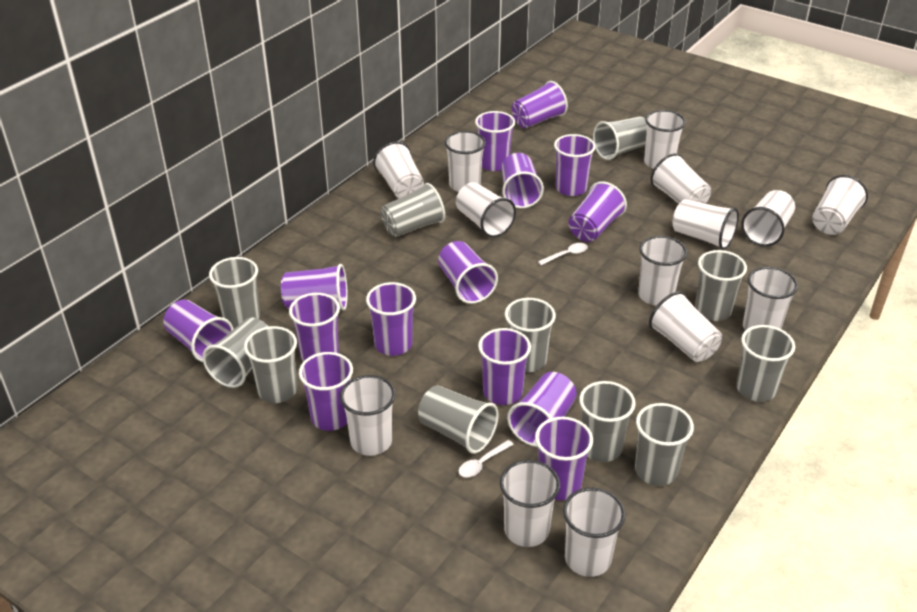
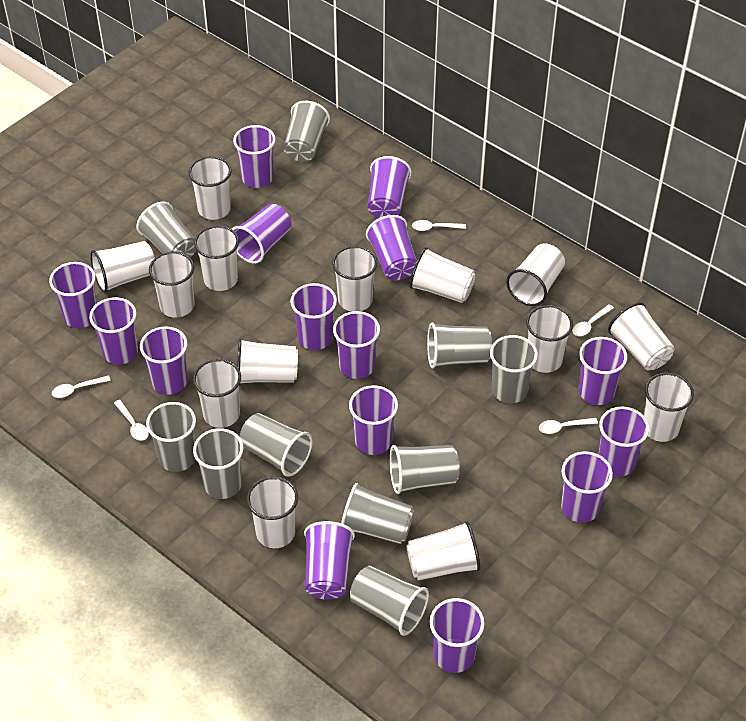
grey cup: [202,317,269,388] [209,257,260,328] [244,326,298,403] [381,183,445,237] [418,385,499,454] [505,298,556,372] [579,381,636,462] [593,117,647,160] [635,403,694,486] [695,250,747,321] [736,325,795,402] = 11 -> [136,202,196,258] [146,402,196,472] [193,428,244,499] [240,413,313,477] [283,101,330,162] [341,483,414,544] [350,566,429,636] [390,445,460,494] [427,322,492,369] [490,335,538,403] = 10
purple cup: [163,299,233,362] [281,264,348,310] [289,293,340,362] [299,352,353,431] [366,282,416,356] [438,241,498,304] [475,111,515,171] [478,328,531,405] [502,153,544,209] [507,372,577,447] [512,81,568,128] [535,417,593,500] [554,134,596,196] [568,181,627,242] = 14 -> [49,262,97,328] [89,297,138,365] [140,326,188,395] [232,204,292,264] [233,125,276,188] [290,283,337,350] [304,521,355,600] [333,311,380,379] [349,385,398,455] [366,215,417,280] [368,156,411,218] [430,598,485,673] [561,451,613,523] [579,337,627,405] [598,407,649,477] = 15
white spoon: [459,440,514,478] [538,243,588,265] = 2 -> [52,375,111,398] [114,400,149,441] [412,220,466,231] [539,418,598,434] [573,304,614,336] = 5

